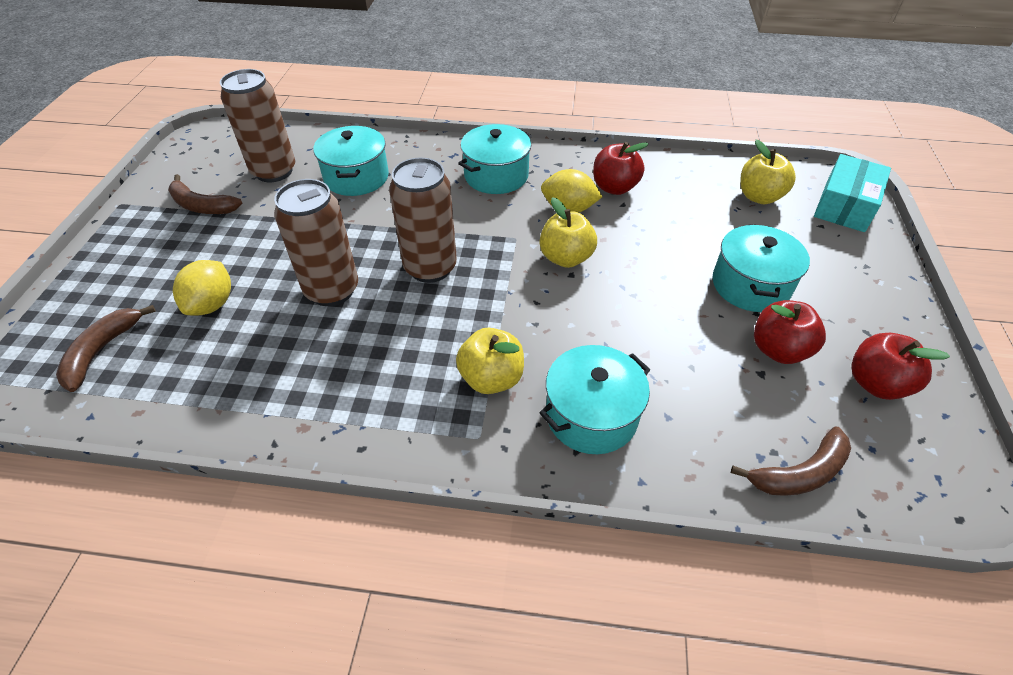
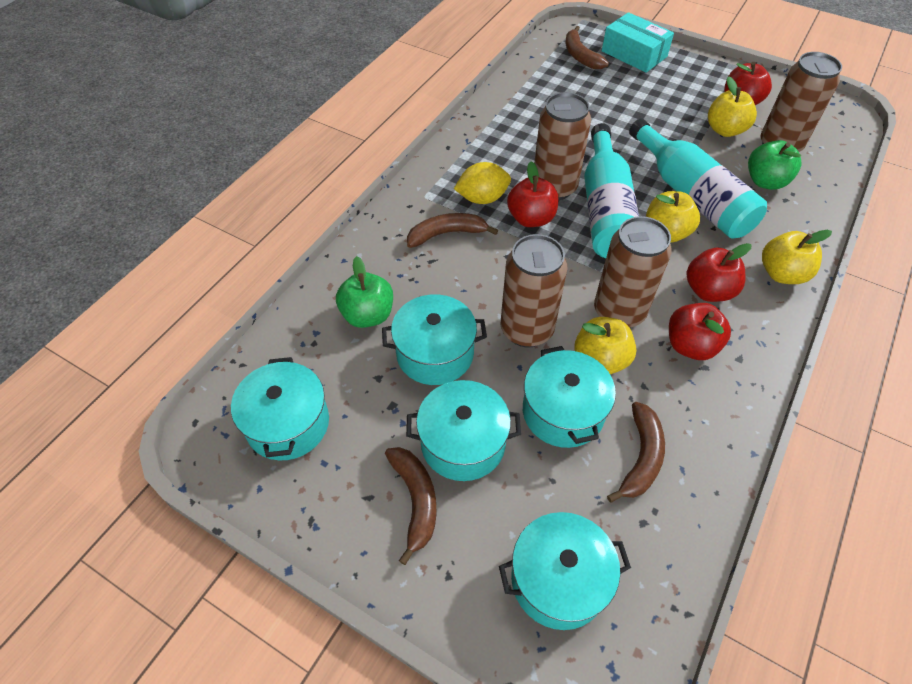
brown banana: [56,305,156,392] [168,174,243,214] [731,426,851,496] = 3 -> [385,447,437,565] [407,213,498,248] [566,26,609,69] [607,402,665,503] = 4
brown can: [220,69,295,182] [274,179,358,306] [389,158,457,283] = 3 -> [501,234,568,348] [534,92,591,200] [594,216,672,328] [761,52,842,152] = 4
green apple: none = 0 -> [336,256,393,328] [748,140,801,190] = 2
red apple: [593,142,648,195] [754,300,826,364] [851,333,950,400] = 3 -> [507,162,558,227] [669,303,731,360] [686,243,751,302] [724,62,772,105] = 4
turquoise bottle: none = 0 -> [584,123,639,258] [629,118,767,239] = 2
turquoise pot: [313,126,389,196] [458,124,532,194] [539,345,650,454] [712,224,810,312] = 4 -> [231,357,329,460] [382,294,487,385] [406,380,521,481] [499,512,631,630] [523,346,616,448] = 5
yellow apple: [456,328,524,394] [540,197,597,268] [740,140,796,204] = 3 -> [575,317,637,374] [646,191,700,243] [708,76,757,137] [762,230,832,284] = 4
yellow lemon: [173,260,231,315] [541,169,602,213] = 2 -> [454,162,511,204] = 1

